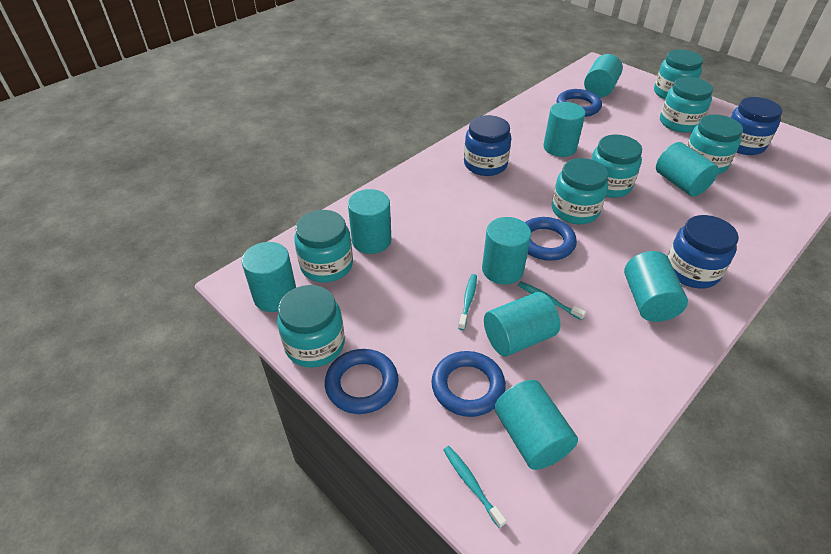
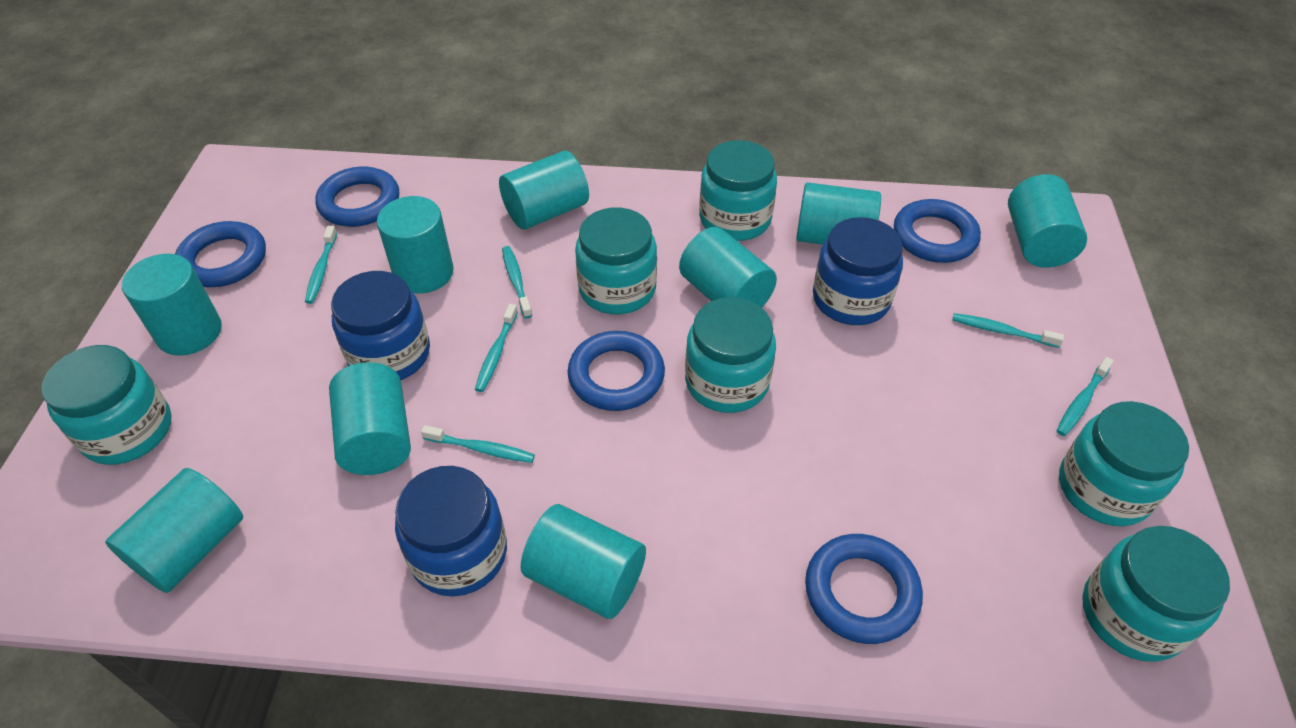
blue ring: [325,349,399,414] [431,351,506,417] [525,217,577,261] [557,89,602,117] = 4 -> [175,221,266,287] [315,167,399,227] [568,331,665,411] [805,534,923,644] [894,199,981,263] = 5
turquoise jar: [277,285,345,368] [294,210,353,283] [552,158,608,224] [591,134,642,198] [654,49,703,99] [660,77,713,133] [687,114,743,174] = 7 -> [41,345,171,465] [575,207,657,315] [685,297,776,413] [699,140,777,241] [1059,401,1189,526] [1082,526,1230,662] = 6
turquoise toothbrush: [443,446,506,528] [458,274,477,330] [518,281,586,320] = 3 -> [305,226,337,304] [421,425,535,463] [475,304,518,392] [502,246,532,318] [952,313,1064,348] [1057,357,1114,436] = 6

